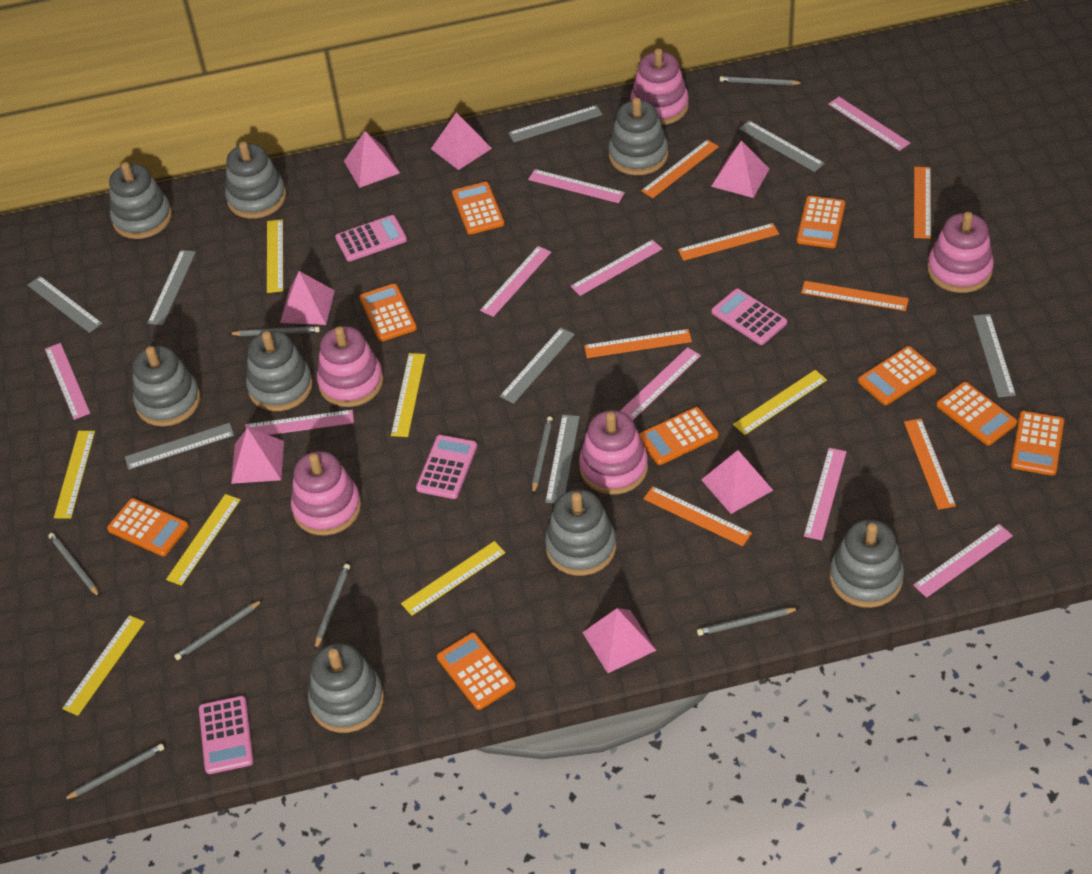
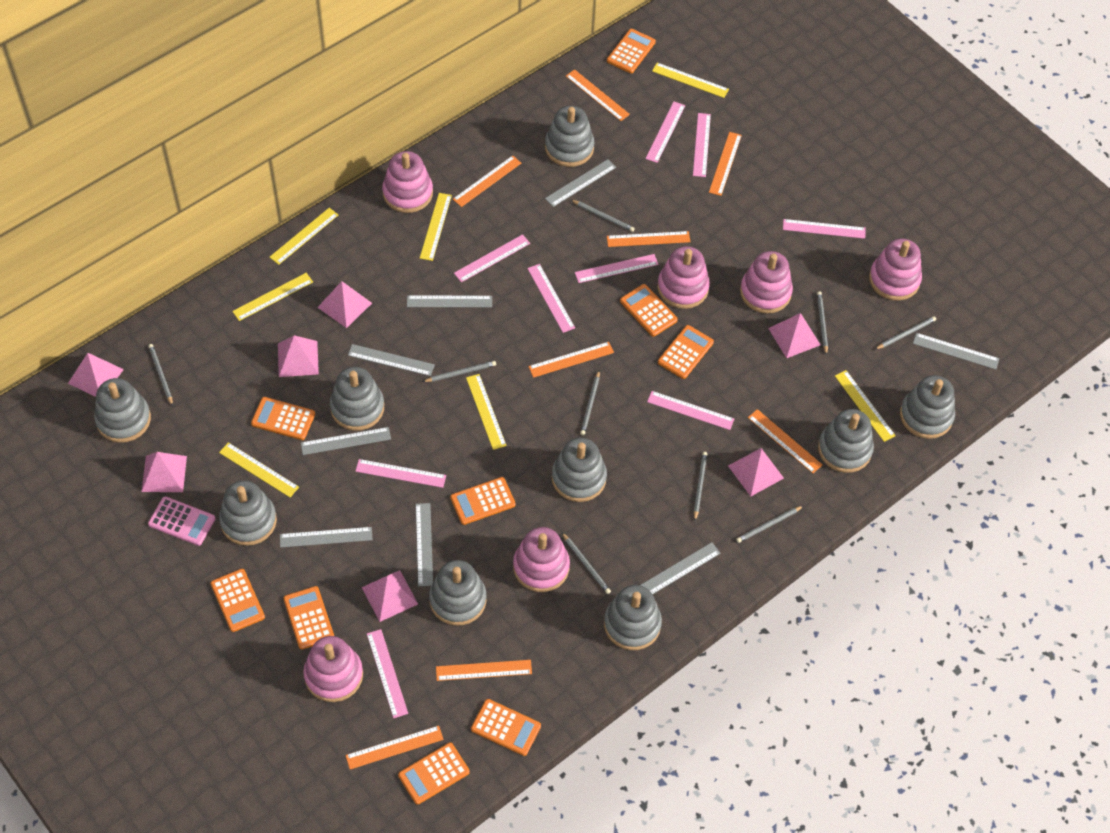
grey pencil: [48,533,100,597] [63,743,165,800] [174,600,262,660] [229,326,320,336] [315,564,350,650] [532,416,553,494] [697,608,799,636] [720,76,803,85] = 8 -> [148,344,173,406] [422,361,496,382] [562,533,611,594] [571,200,635,232] [580,371,600,435] [694,452,707,520] [736,506,803,543] [817,291,828,355] [875,316,936,349] = 9
grey stacking toy: [109,162,172,239] [133,346,200,426] [225,142,286,219] [246,331,313,411] [308,643,384,733] [545,489,616,576] [609,98,668,175] [830,519,904,608] = 8 -> [94,378,151,443] [219,480,277,546] [330,367,384,431] [429,560,486,626] [545,106,594,167] [552,438,607,502] [604,585,662,650] [818,409,874,473] [900,375,955,439] = 9
orange ruler: [584,329,692,358] [641,140,719,198] [643,486,752,546] [678,223,779,261] [801,281,909,311] [904,419,956,510] [914,167,931,239] = 7 -> [345,726,444,769] [436,660,532,681] [453,155,521,207] [528,342,614,378] [566,69,630,121] [607,231,690,247] [709,132,742,196] [748,409,822,473] = 8
pink calculator: [199,696,254,774] [335,215,407,262] [416,435,477,499] [711,289,787,345] = 4 -> [148,496,216,546] = 1
pink stacking toy: [291,451,361,536] [317,326,384,407] [579,410,648,494] [630,48,689,125] [927,212,994,293] = 5 -> [303,636,363,702] [382,151,433,213] [513,527,570,592] [657,246,710,309] [740,251,793,314] [869,238,922,301] = 6

